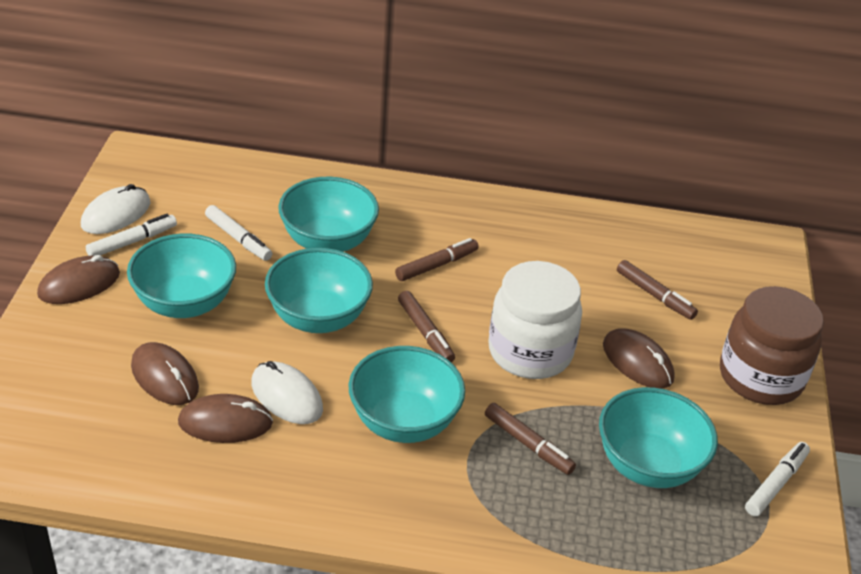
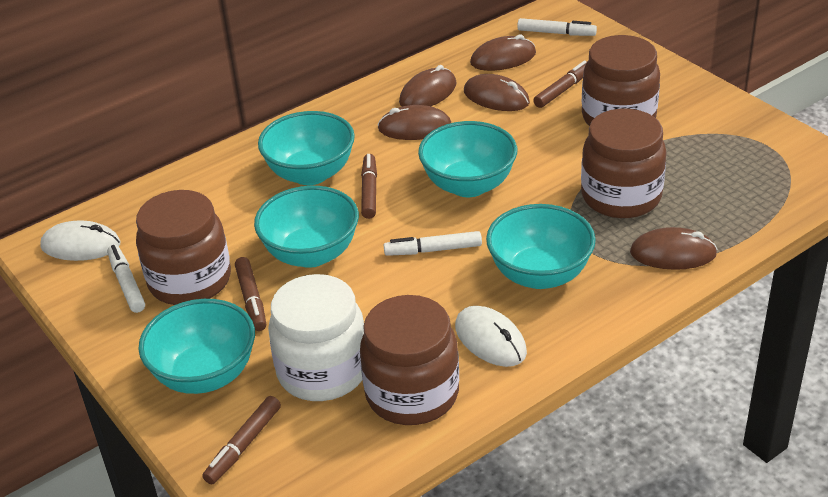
brown jar: [720,286,824,405] = 1 -> [136,190,231,305] [360,295,459,425] [581,109,667,218] [582,35,660,126] = 4
brown mouse: [37,255,120,304] [131,342,199,405] [178,394,273,443] [603,328,675,389] = 4 -> [378,105,451,140] [399,65,456,106] [464,74,530,111] [470,35,536,71] [630,227,718,270] = 5

